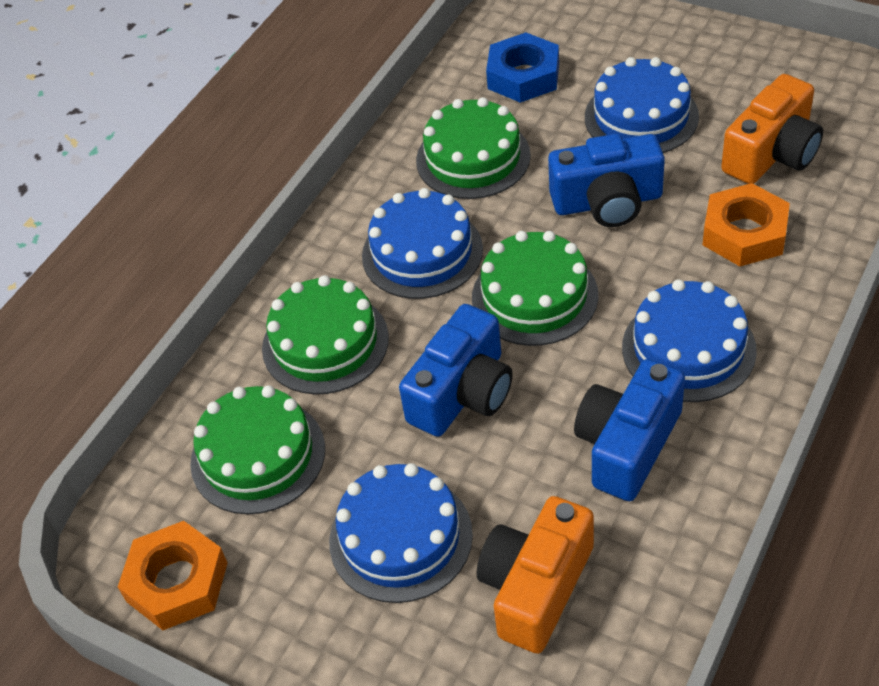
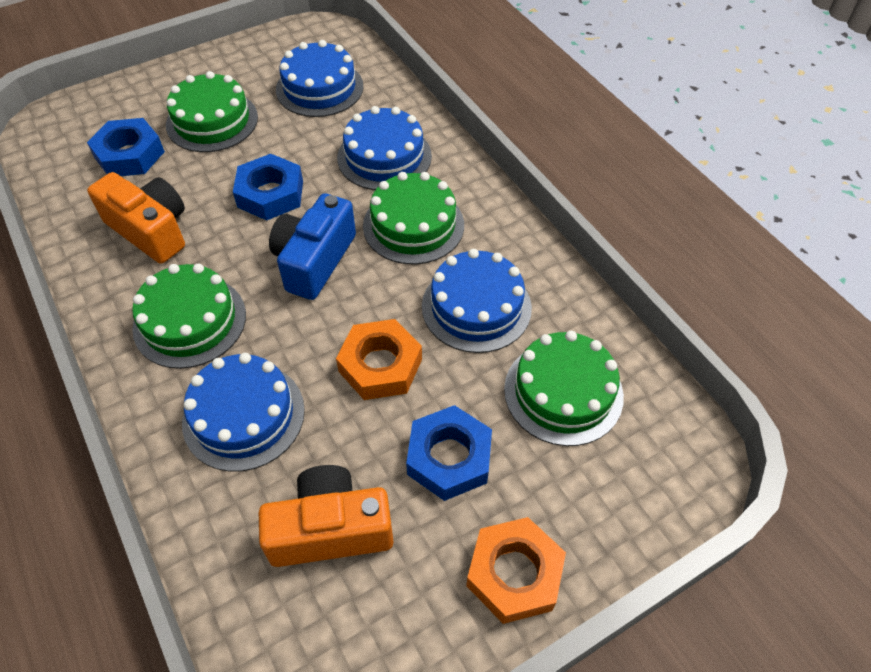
blue camera: [399,304,513,437] [548,134,665,227] [574,359,685,501] = 3 -> [269,193,356,300] = 1
blue nut: [486,32,559,103] = 1 -> [87,118,165,176] [233,154,303,220] [406,405,492,501] = 3

